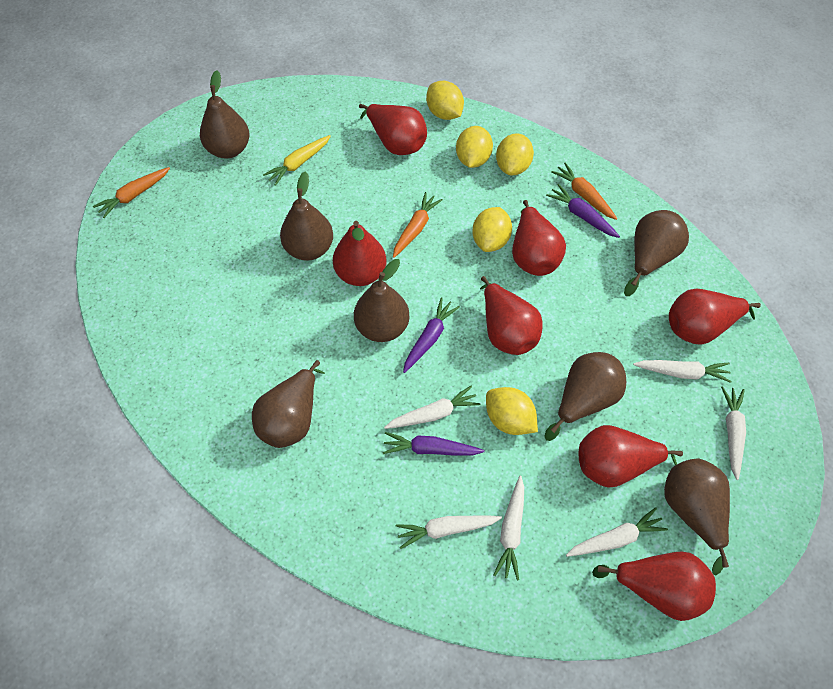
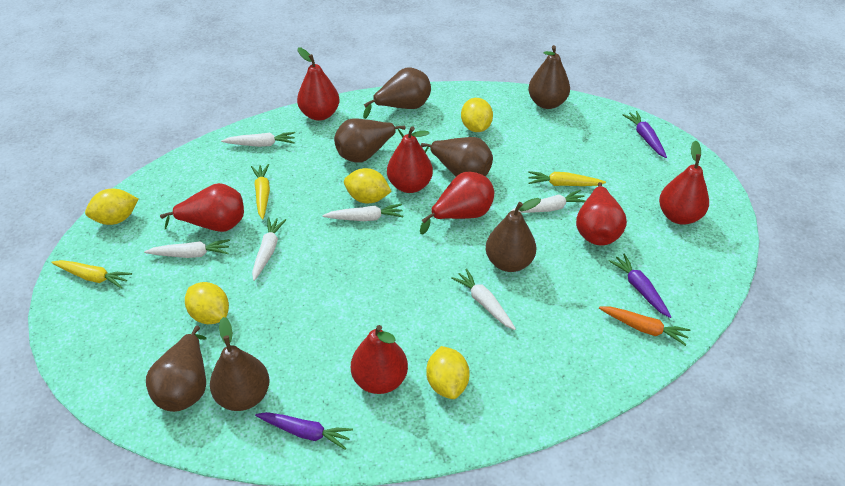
orange carrot: [93,167,170,218] [393,192,443,258] [551,163,617,220] = 3 -> [599,306,690,346] = 1
yellow carrot: [263,135,331,186] = 1 -> [51,260,132,289] [251,164,270,220] [528,171,606,186] = 3

